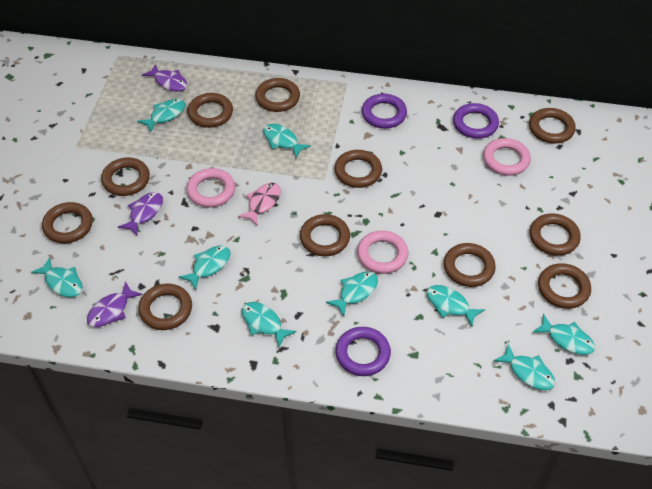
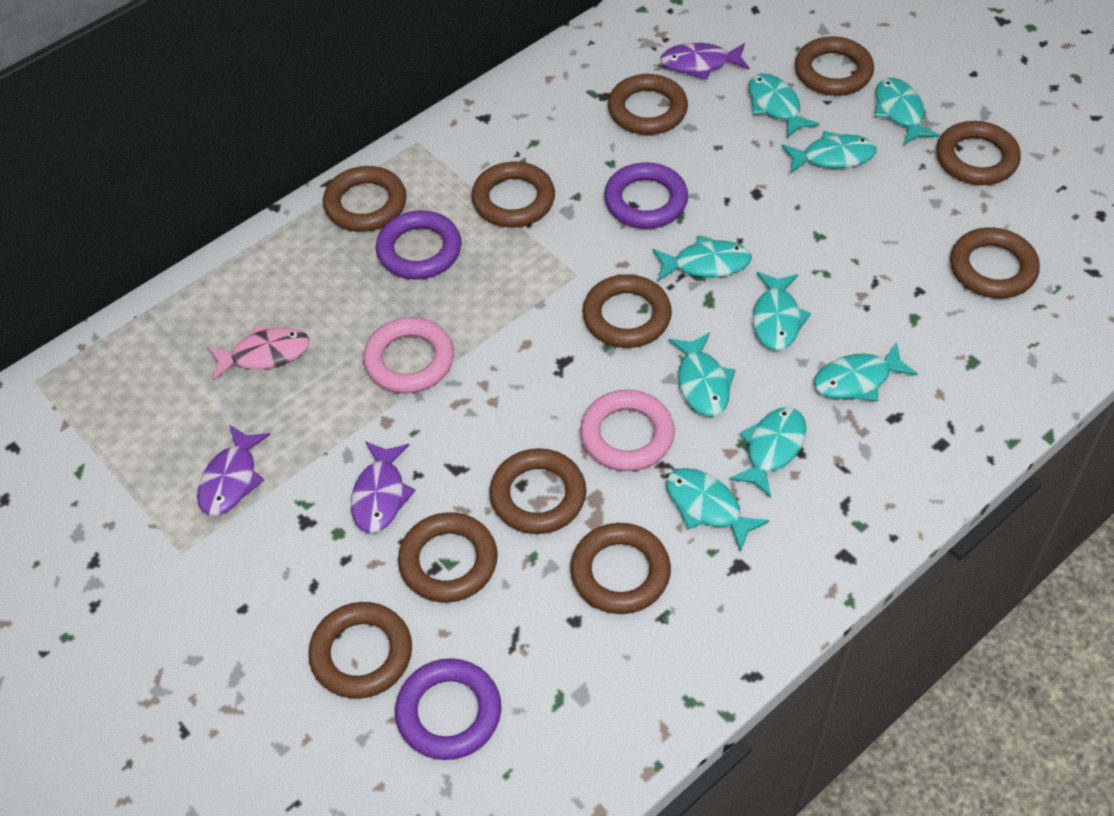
pink ring: [186,168,235,207] [357,231,408,274] [483,138,531,176] = 3 -> [363,317,454,393] [580,390,675,471] = 2

